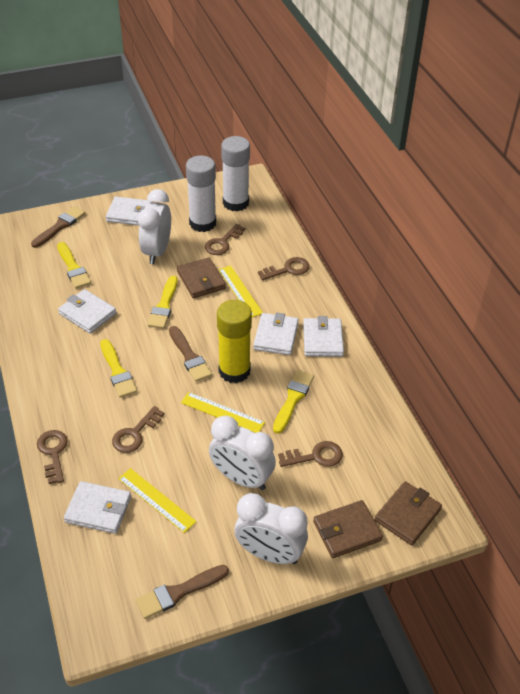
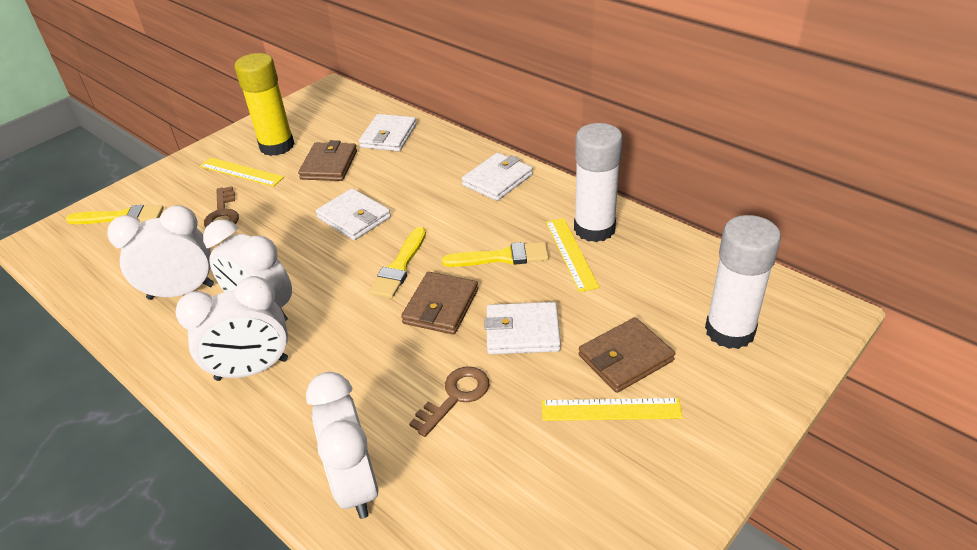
brown brush: [31,207,85,248] [136,565,229,619] [169,326,212,382] = 3 -> none = 0
brown key: [37,430,68,484] [112,406,164,453] [205,224,245,255] [258,257,310,281] [278,441,343,467] = 5 -> [204,186,239,227] [409,367,489,437] = 2
white clock: [138,189,171,264] [209,415,276,490] [234,493,308,564] = 3 -> [107,205,214,300] [175,276,288,381] [203,220,292,321] [306,372,378,519] = 4
white wallet: [58,289,116,334] [64,481,131,534] [106,196,153,226] [253,312,299,355] [303,316,344,357] = 5 -> [316,188,391,240] [359,114,417,151] [462,153,533,201] [484,302,561,354] = 4
yellow brush: [57,242,91,289] [100,339,137,398] [147,276,178,329] [273,370,314,434] = 4 -> [66,205,164,224] [369,227,426,298] [442,242,549,267] = 3

